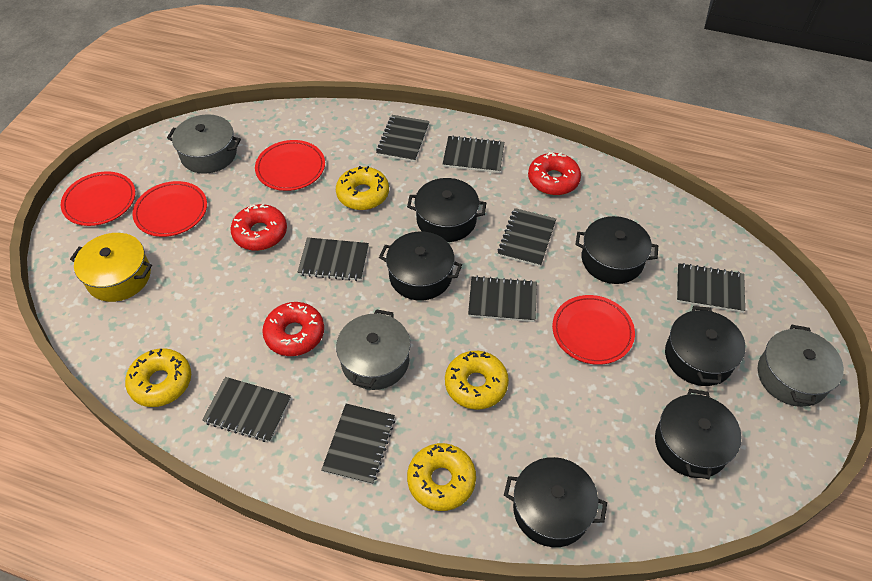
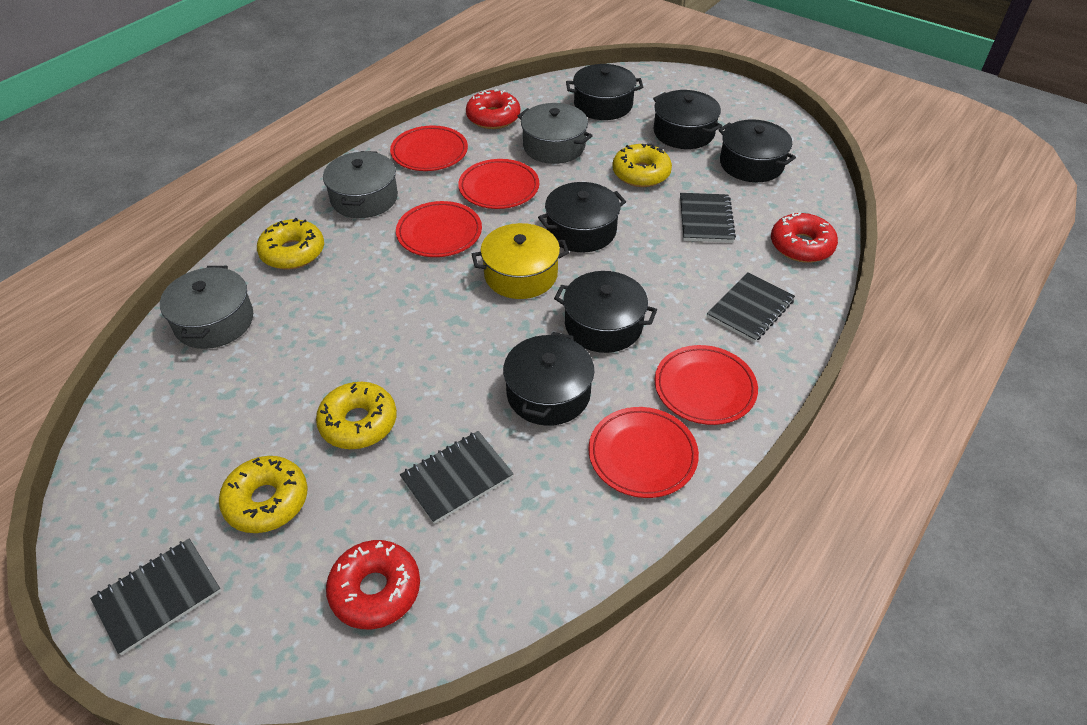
black notebook: [202,377,291,442] [297,237,369,281] [321,404,395,485] [376,115,429,162] [443,135,504,173] [468,276,537,322] [498,208,556,267] [677,263,745,313] = 8 -> [90,539,221,655] [400,431,514,524] [680,193,736,243] [707,272,795,342] = 4
red plate: [61,171,135,226] [132,181,207,237] [255,140,325,191] [552,295,635,365] = 4 -> [390,125,468,171] [396,201,482,257] [458,159,539,209] [588,407,699,498] [655,345,758,425] = 5

